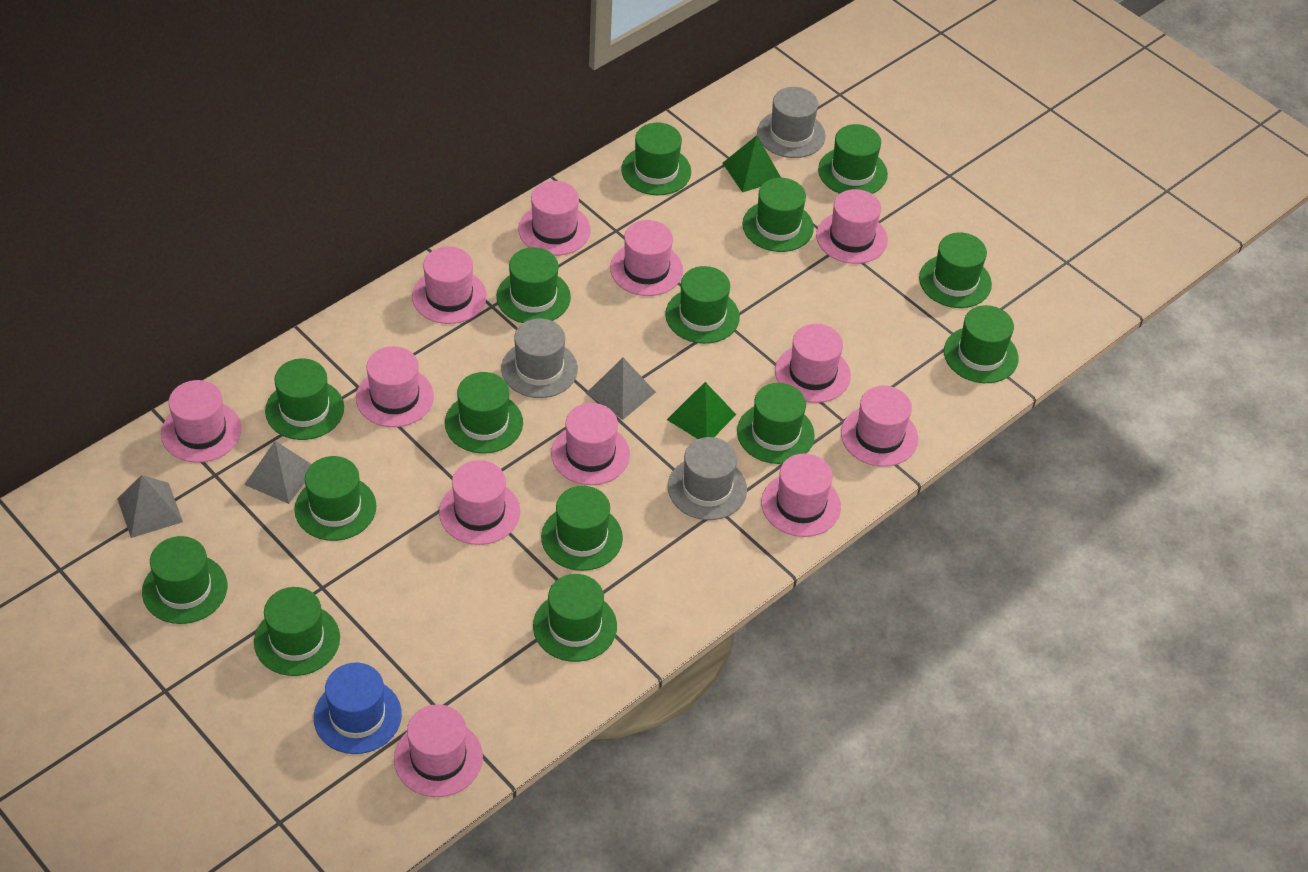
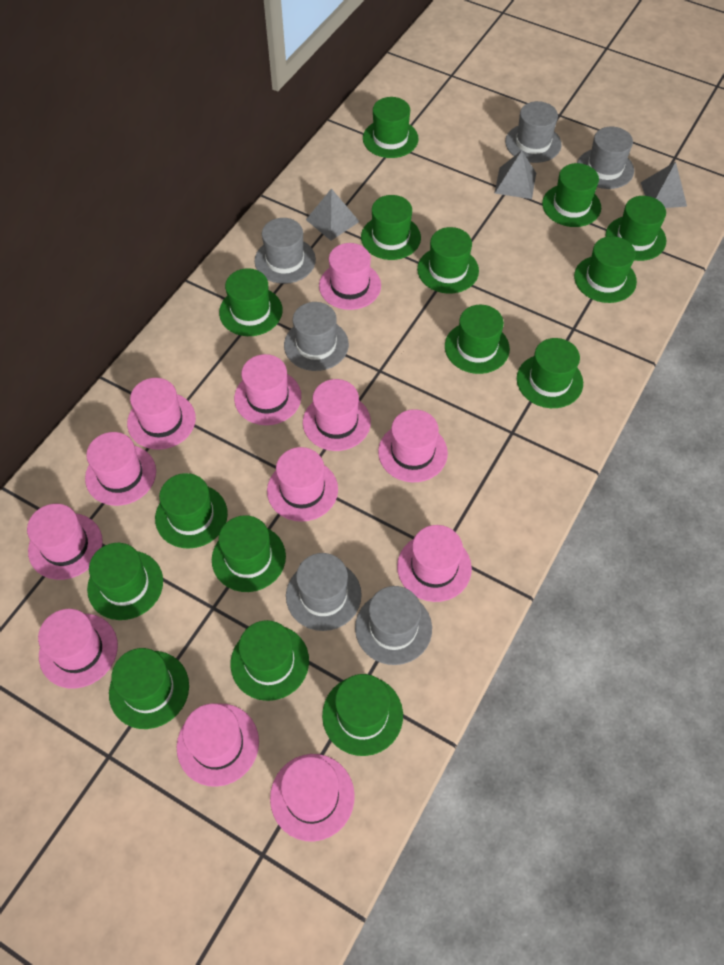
blue hat: [314,663,402,754] = 1 -> none = 0
green pyramid: [667,382,736,439] [723,135,781,192] = 2 -> none = 0
grey hat: [501,318,578,398] [668,437,747,520] [757,87,826,158] = 3 -> [255,218,316,284] [284,302,349,371] [286,553,362,631] [355,586,432,665] [505,101,562,163] [577,127,634,189] = 6

